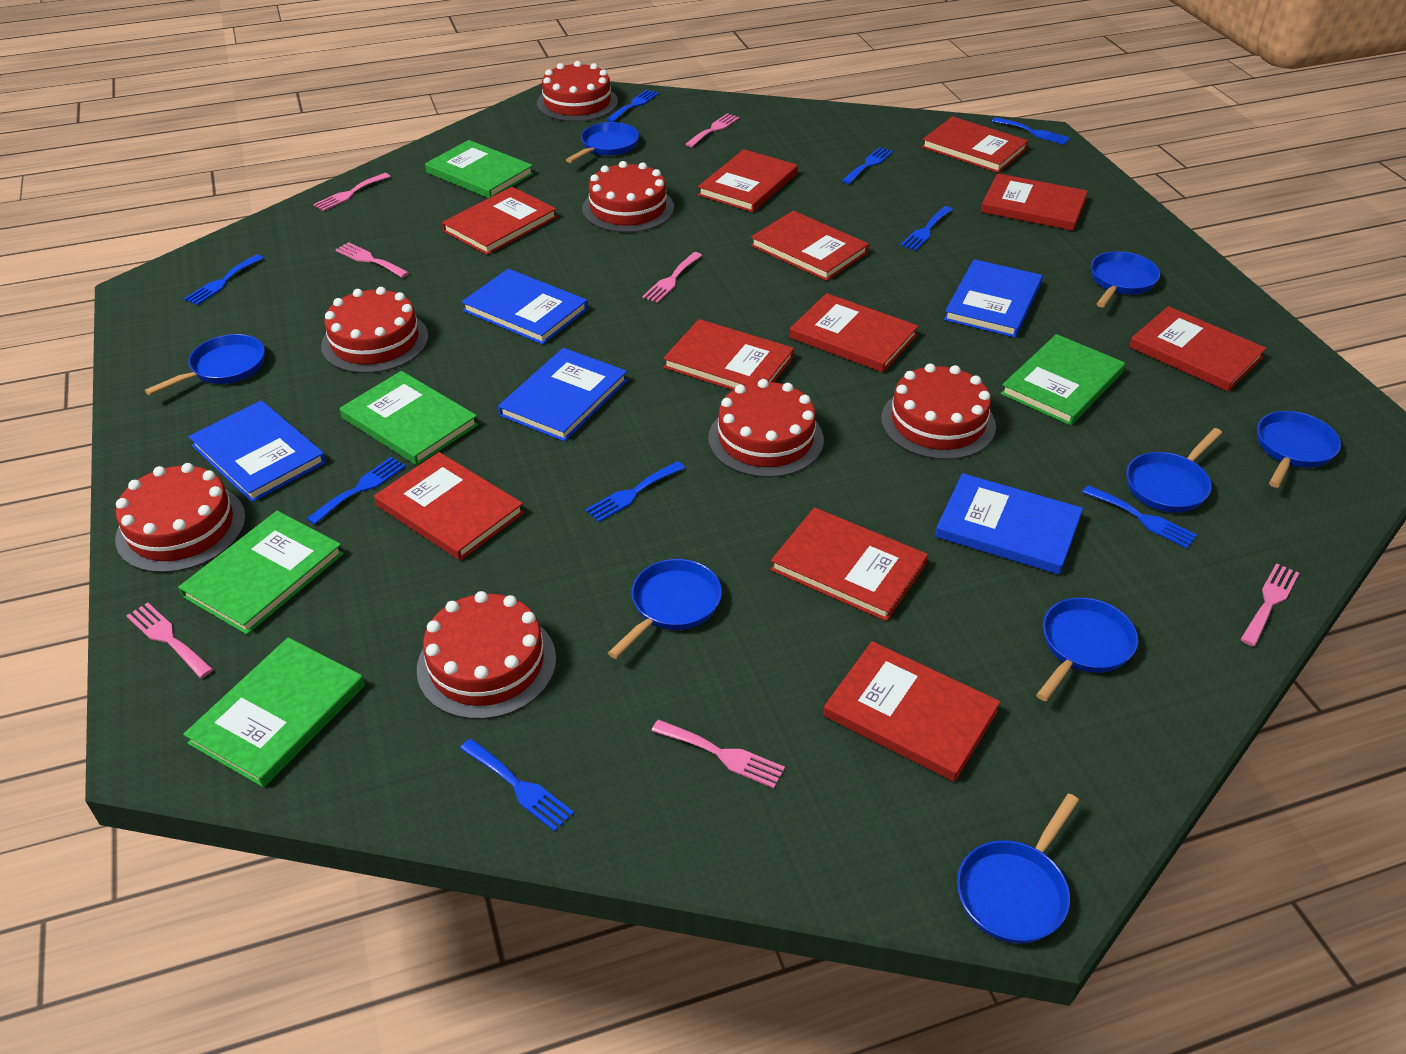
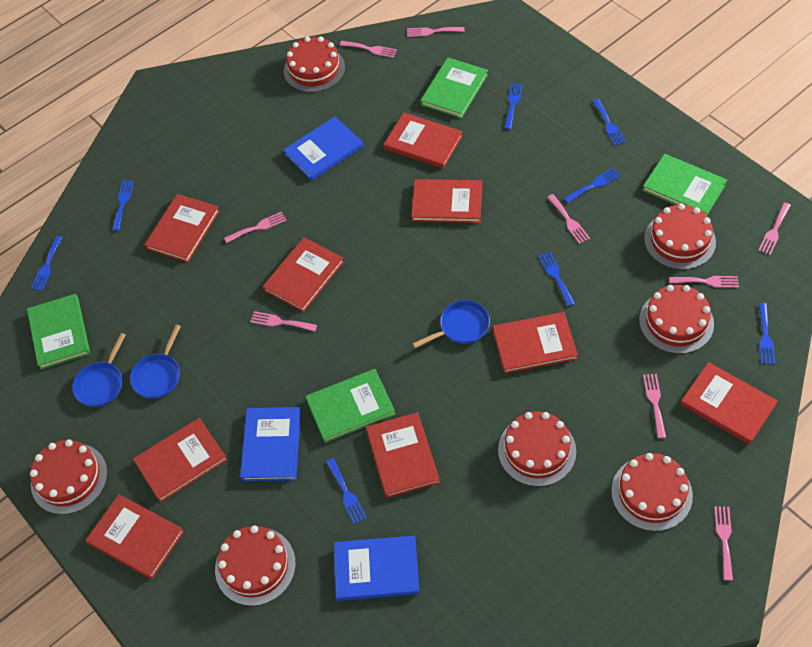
blue book: [188,400,326,502] [462,269,588,345] [498,348,627,442] [935,473,1083,575] [944,259,1043,338] = 5 -> [240,407,301,481] [284,116,363,181] [334,535,420,601] = 3
blue fork: [184,254,264,305] [306,457,406,525] [460,739,574,832] [585,461,685,522] [606,90,658,122] [842,147,893,184] [900,206,953,251] [992,117,1070,145] [1082,485,1197,548] = 9 -> [31,236,63,291] [112,181,134,231] [326,458,367,524] [504,83,523,129] [539,252,575,306] [564,168,621,203] [593,99,626,146] [759,303,775,365] = 8
blue pan: [145,334,265,395] [566,122,639,163] [608,559,722,659] [957,793,1079,944] [1036,597,1138,701] [1091,251,1160,307] [1126,428,1222,512] [1257,411,1341,488] = 8 -> [72,333,126,407] [130,324,181,399] [412,300,490,348] = 3
green book: [178,511,344,635] [183,637,365,788] [340,371,478,465] [425,140,534,198] [1001,334,1125,426] = 5 -> [27,294,90,370] [305,369,396,443] [420,58,488,119] [642,154,727,215] = 4
pink fork: [126,603,213,678] [313,173,390,211] [335,242,409,278] [642,252,702,303] [651,720,785,788] [685,113,739,147] [1240,563,1299,646] = 7 -> [224,212,287,243] [250,311,317,332] [340,41,397,58] [407,27,465,37] [547,194,590,244] [643,374,666,439] [669,276,739,288] [714,506,733,581] [758,202,791,255] = 9
red book: [374,452,524,561] [442,187,557,255] [663,319,794,390] [698,149,798,212] [751,211,869,281] [770,507,928,621] [790,293,919,373] [823,641,1000,782] [922,116,1028,173] [981,173,1088,231] [1129,306,1267,391] = 11 -> [86,494,184,579] [133,418,227,503] [145,194,220,263] [263,237,344,312] [366,412,440,498] [384,113,463,169] [411,179,482,223] [493,312,578,374] [680,362,778,445] = 9

